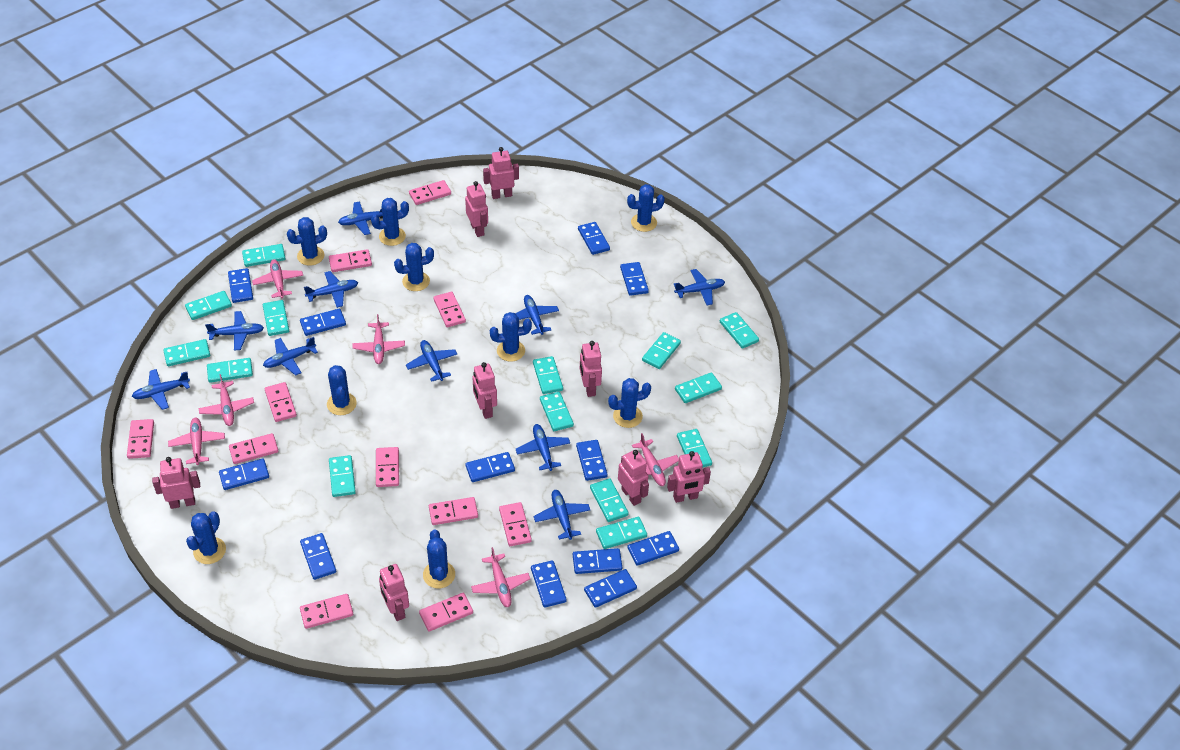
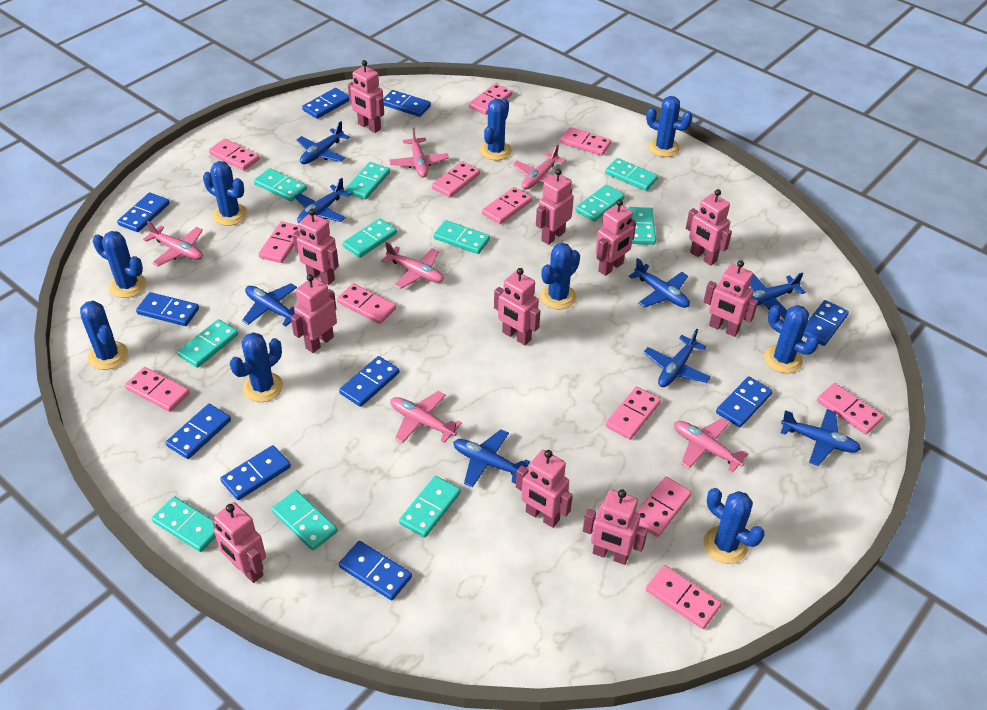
blue domino: [219,459,269,490] [228,268,253,303] [300,308,346,336] [300,533,336,580] [466,452,515,482] [531,560,567,608] [573,548,622,574] [576,440,608,481] [578,222,610,255] [584,569,637,608] [620,262,649,296] [627,531,679,566] = 12 -> [117,193,170,232] [136,292,199,326] [166,404,231,459] [220,445,291,500] [302,88,349,119] [339,356,399,407] [339,541,412,600] [383,90,431,117] [716,376,772,427] [803,300,849,346] = 10
blue plane: [132,369,190,410] [205,311,264,351] [263,337,318,376] [304,271,358,308] [338,201,383,235] [406,340,458,382] [515,295,559,335] [516,424,570,471] [534,490,590,540] [674,269,725,305] = 10 -> [242,283,297,327] [295,178,351,223] [297,121,350,164] [453,429,530,488] [629,258,690,308] [643,329,711,387] [750,272,805,318] [781,409,861,466] = 8
pink domino: [127,419,154,459] [229,433,278,464] [265,382,297,422] [300,594,353,629] [329,249,372,272] [376,447,399,487] [409,180,451,205] [419,593,473,632] [429,497,478,525] [433,292,466,327] [499,502,532,546] = 11 -> [125,367,190,412] [209,139,260,171] [258,221,299,263] [337,283,396,324] [432,161,480,198] [469,83,512,115] [482,187,532,224] [560,127,611,156] [606,386,661,440] [636,476,692,537] [646,565,722,629] [817,383,884,434] = 12
pink robot: [152,457,200,509] [379,564,409,621] [465,181,488,237] [473,362,497,419] [483,147,519,199] [580,341,602,397] [618,450,649,506] [667,451,711,503] = 8 -> [212,502,266,583] [291,274,337,353] [293,209,339,285] [348,60,384,133] [494,268,540,345] [516,450,573,528] [536,169,574,245] [583,489,648,565] [595,199,636,276] [686,189,732,266] [703,260,758,337] = 11
turquoise domino: [163,339,210,366] [185,291,232,320] [207,358,253,383] [242,244,286,267] [263,300,289,336] [329,455,356,497] [533,356,563,394] [540,392,574,431] [590,478,629,522] [596,517,647,549] [642,332,681,369] [675,372,722,403] [677,429,712,468] [720,312,759,349] = 14 -> [152,496,216,552] [177,319,238,368] [254,168,307,202] [272,490,338,550] [343,218,397,258] [345,162,390,199] [399,476,461,538] [433,220,490,254] [576,185,625,222] [605,158,658,191] [628,207,656,245] = 11

